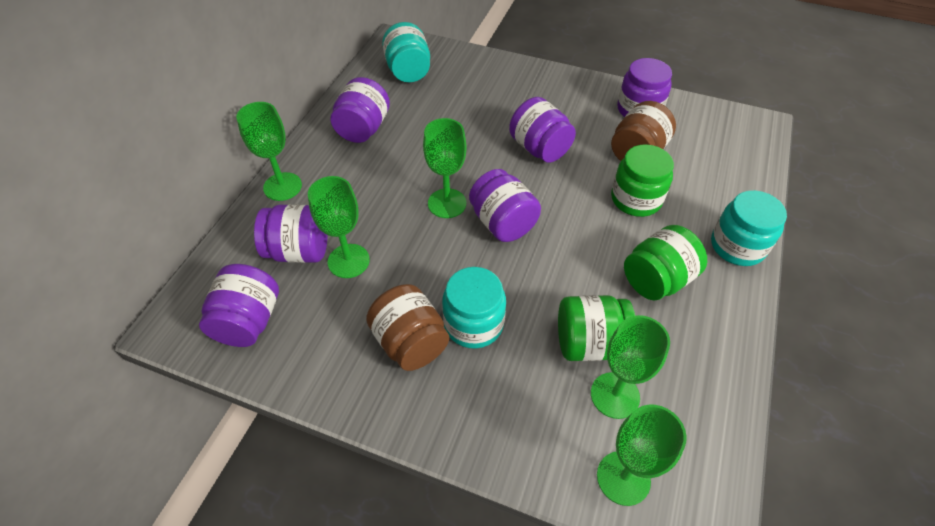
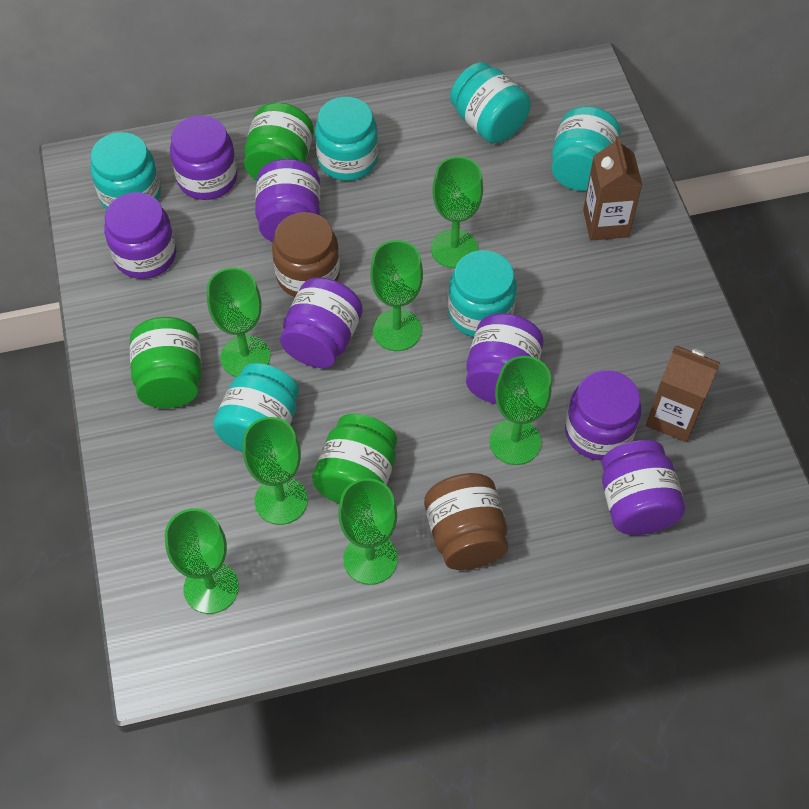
brown carton: none = 0 -> [583,136,642,240] [646,346,720,442] = 2
green goblet: [236,102,302,201] [308,176,370,278] [423,118,467,218] [591,315,670,419] [597,405,687,506] = 5 -> [165,508,239,614] [207,268,270,377] [243,417,308,525] [338,478,398,585] [370,240,423,351] [431,156,483,268] [489,356,552,465] = 7
purple jar: [199,264,279,347] [254,204,328,263] [330,77,390,143] [469,169,541,242] [509,97,576,163] [617,58,672,117] = 6 -> [104,192,176,279] [170,115,237,200] [255,159,320,242] [280,277,363,368] [466,313,544,404] [565,370,641,460] [602,440,685,535] = 7
turquoise jar: [382,22,430,82] [442,267,506,348] [711,190,787,266] = 3 -> [90,132,161,210] [213,363,299,452] [315,97,378,181] [448,250,517,337] [450,62,531,143] [552,106,621,191] = 6

